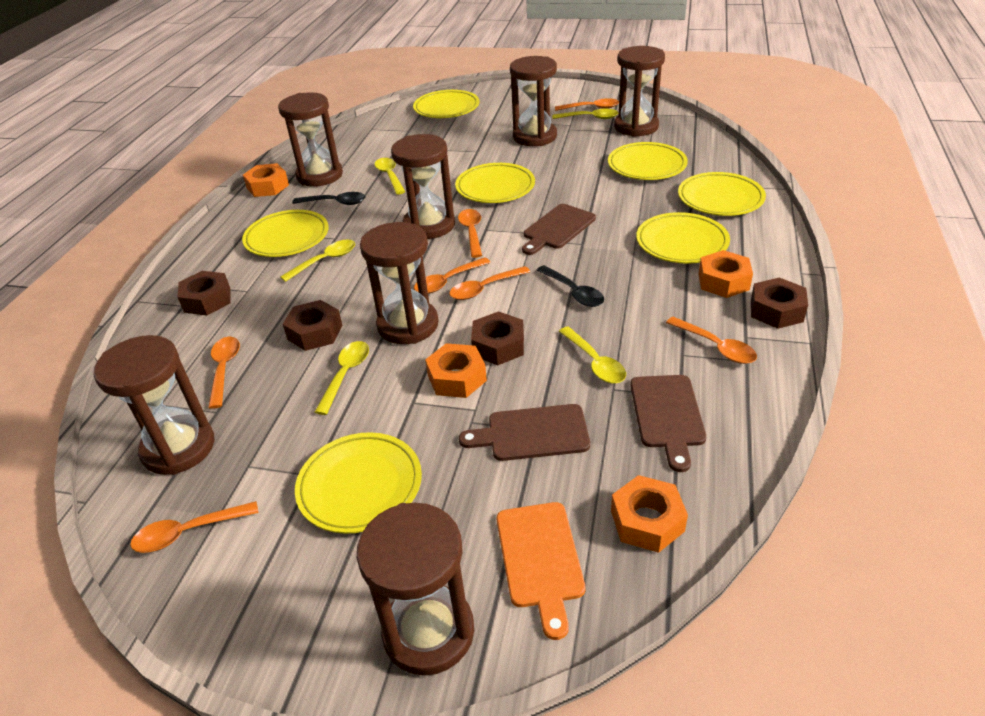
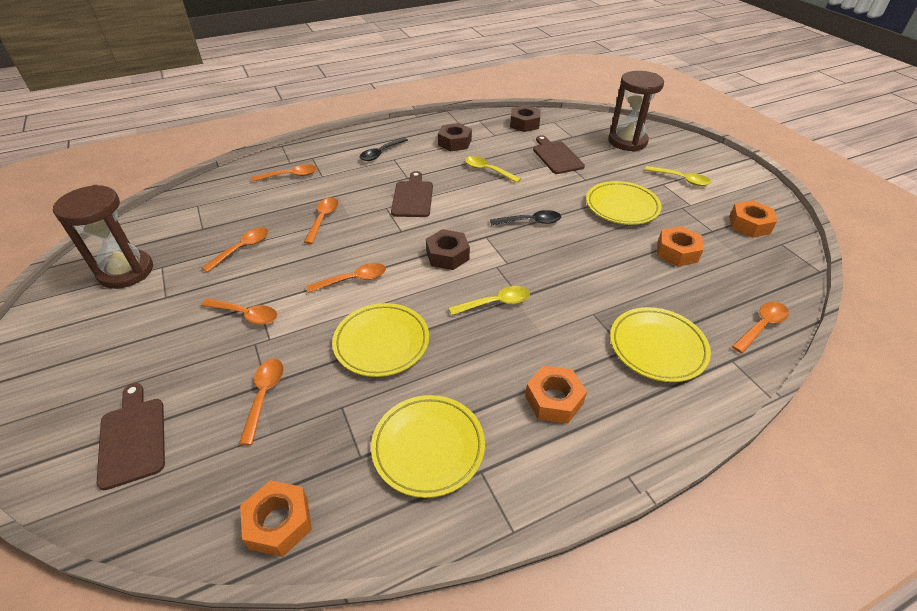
brown hourglass: [93,335,215,475] [278,92,343,187] [357,503,474,676] [360,222,439,344] [391,134,455,239] [510,56,557,146] [614,46,665,137] = 7 -> [52,185,153,289] [608,71,664,152] = 2
brown nut: [178,271,231,316] [283,300,343,351] [471,311,524,365] [751,277,808,329] = 4 -> [426,229,470,270] [438,123,472,151] [510,105,541,132] = 3
orange cutting board: [497,502,585,640] = 1 -> none = 0
yellow plate: [242,210,329,257] [295,432,422,534] [413,90,479,118] [455,163,535,203] [608,142,688,180] [636,212,730,264] [678,172,766,216] = 7 -> [332,303,429,377] [371,395,485,498] [586,181,662,225] [610,307,711,382] = 4
yellow spoon: [280,240,355,282] [315,341,369,415] [375,158,405,195] [553,109,618,119] [559,326,626,384] = 5 -> [449,286,530,315] [465,156,521,183] [644,166,711,186] = 3

